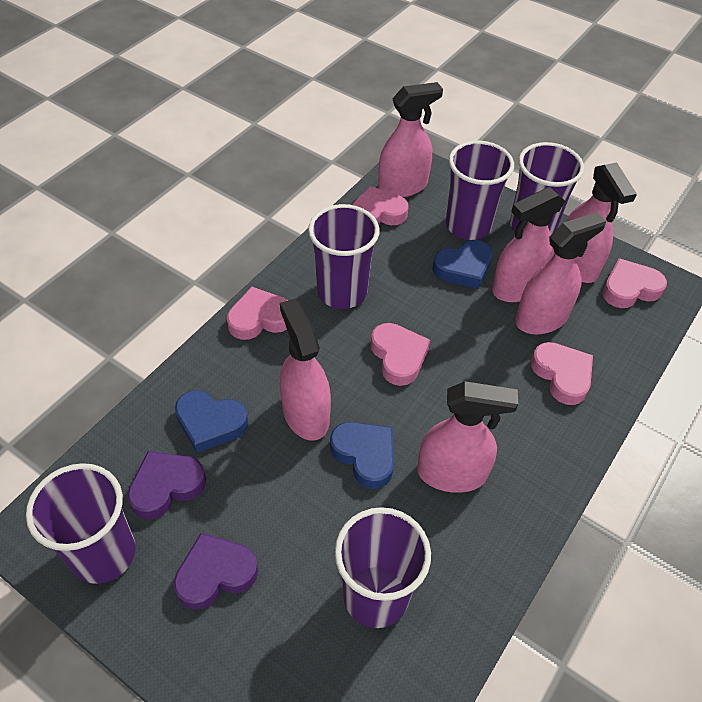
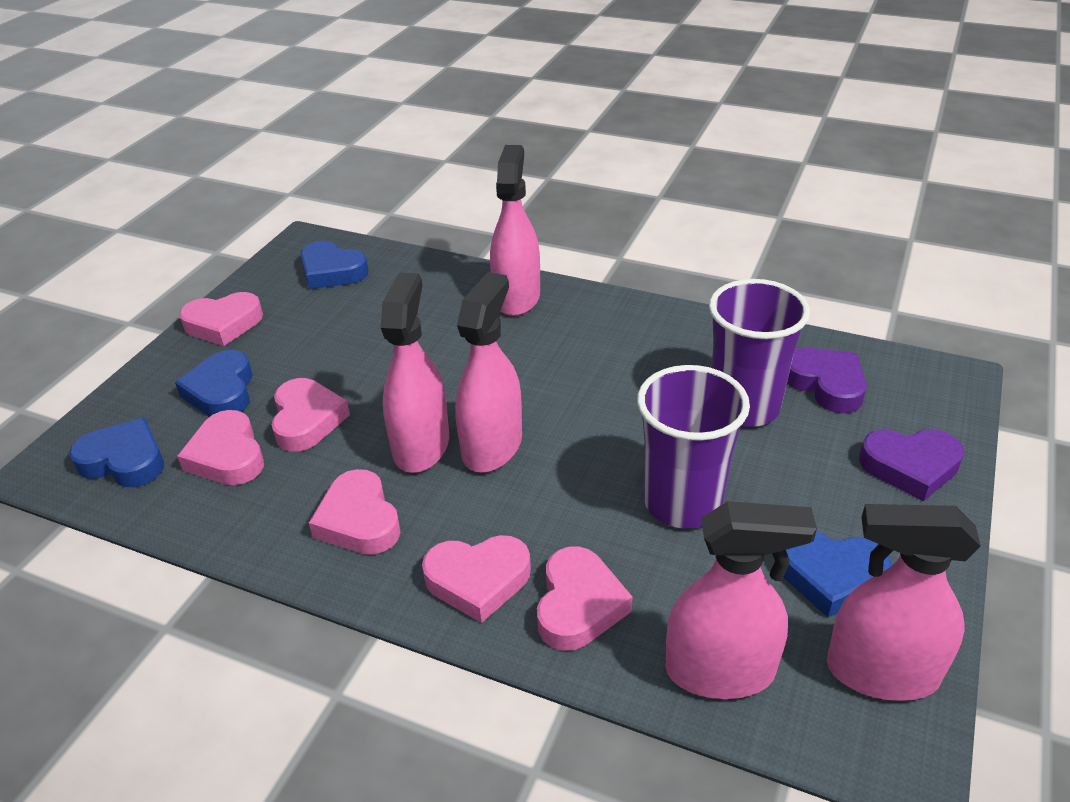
blue heart: [175,390,248,453] [330,422,394,489] [432,240,493,289] = 3 -> [69,417,164,487] [175,350,253,417] [300,241,369,289] [783,531,892,617] = 4
pink heart: [227,287,288,340] [352,186,409,225] [371,323,430,386] [531,342,593,405] [603,258,667,308] = 5 -> [177,410,264,485] [179,292,263,346] [271,378,350,452] [309,469,401,555] [422,535,531,623] [537,546,632,651] = 6
pink spray bottle: [280,299,331,441] [378,82,443,197] [417,381,518,493] [492,187,565,302] [515,212,606,335] [566,162,637,283] = 6 -> [381,273,449,473] [455,272,522,473] [490,145,540,316] [665,501,817,699] [827,504,981,701] = 5
purple cup: [26,463,135,584] [308,204,379,309] [335,507,431,628] [446,140,514,240] [510,142,584,234] = 5 -> [637,365,750,528] [709,279,810,427] = 2

